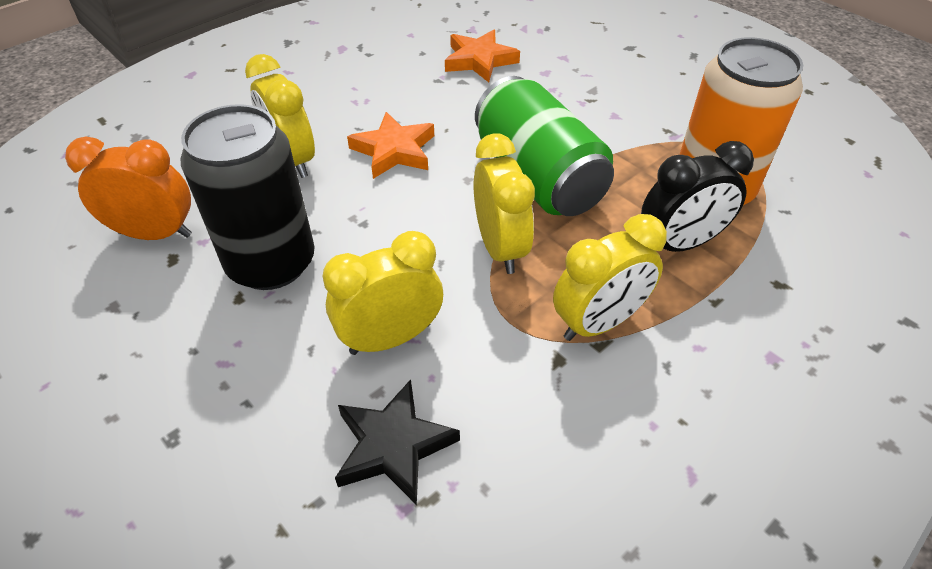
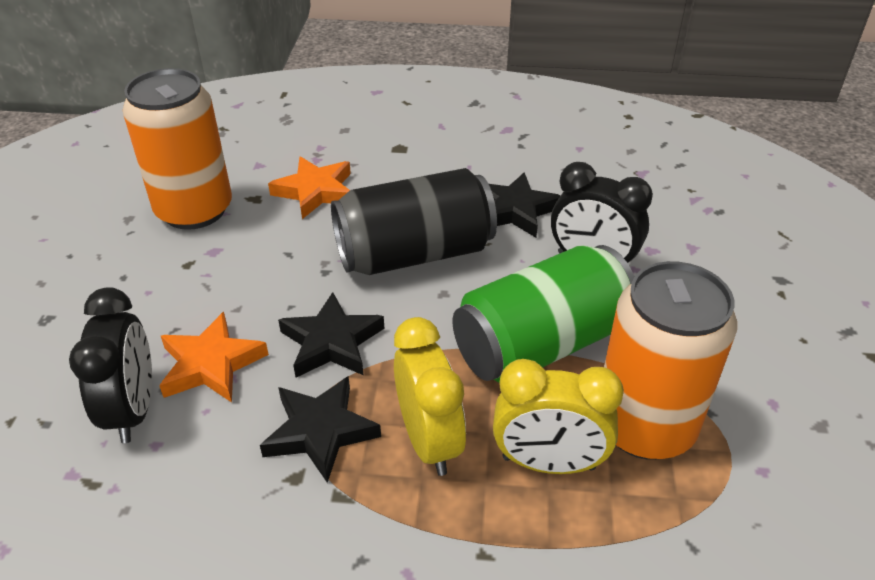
black clock: [641,141,754,252] = 1 -> [69,288,152,443] [551,162,653,263] = 2
black star: [335,379,460,505] = 1 -> [260,376,381,483] [278,292,384,377] [489,172,561,238] = 3
orange can: [679,37,803,205] = 1 -> [123,68,232,230] [604,261,737,460] = 2
orange clock: [65,137,192,240] = 1 -> none = 0
yellow clock: [245,54,315,178] [323,231,443,355] [474,133,535,274] [553,214,667,341] = 4 -> [394,317,466,476] [493,359,624,474] = 2

